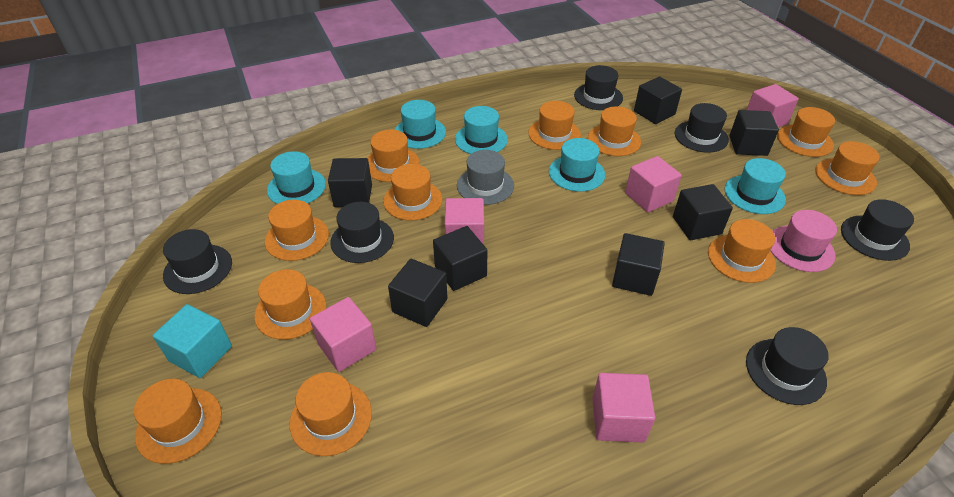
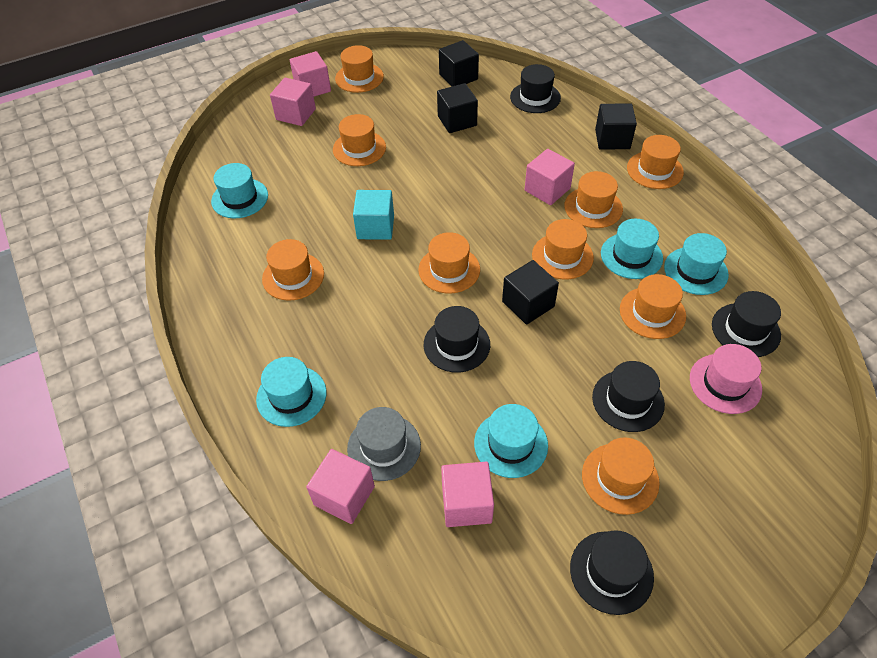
black cube: [328,158,372,207] [388,259,448,327] [433,226,488,291] [612,233,665,296] [634,76,682,124] [673,184,733,240] [729,110,779,156] = 7 -> [437,83,478,133] [439,40,479,86] [502,260,559,324] [595,104,637,149] = 4
black hat: [163,229,232,294] [330,202,394,263] [574,65,623,110] [675,103,729,153] [746,327,829,405] [841,199,914,261] = 6 -> [424,306,490,373] [510,64,561,113] [570,530,654,615] [592,361,665,432] [712,291,781,357] = 5
orange hat: [134,379,222,464] [254,269,326,340] [265,200,329,261] [290,372,372,456] [367,130,420,182] [383,164,442,221] [529,101,581,150] [588,106,641,156] [708,219,776,283] [777,107,835,157] [815,141,880,195] = 11 -> [262,239,324,300] [333,114,386,166] [335,45,384,93] [418,232,480,294] [532,219,594,279] [564,171,623,228] [582,437,660,515] [620,274,686,339] [627,135,684,189] = 9

